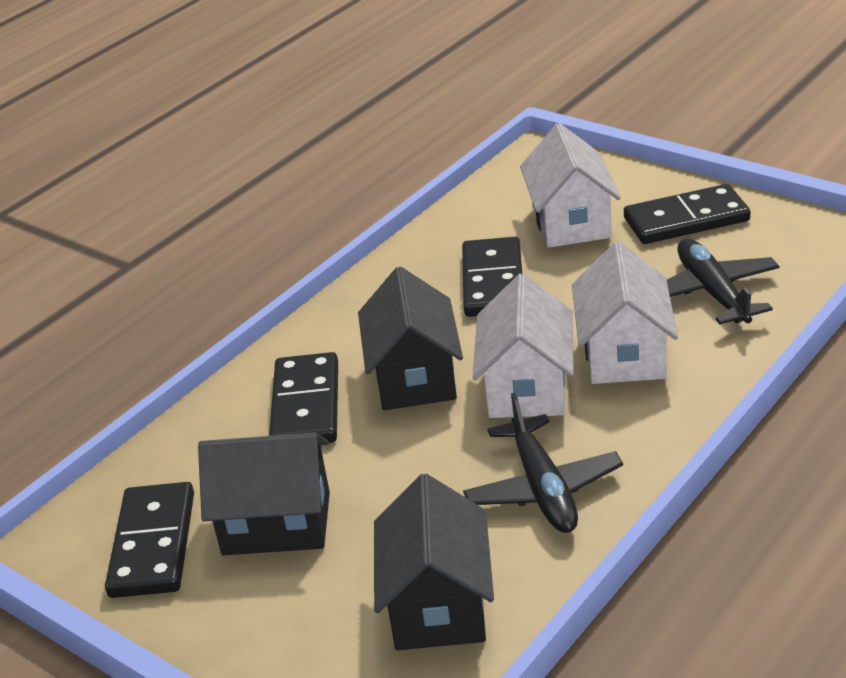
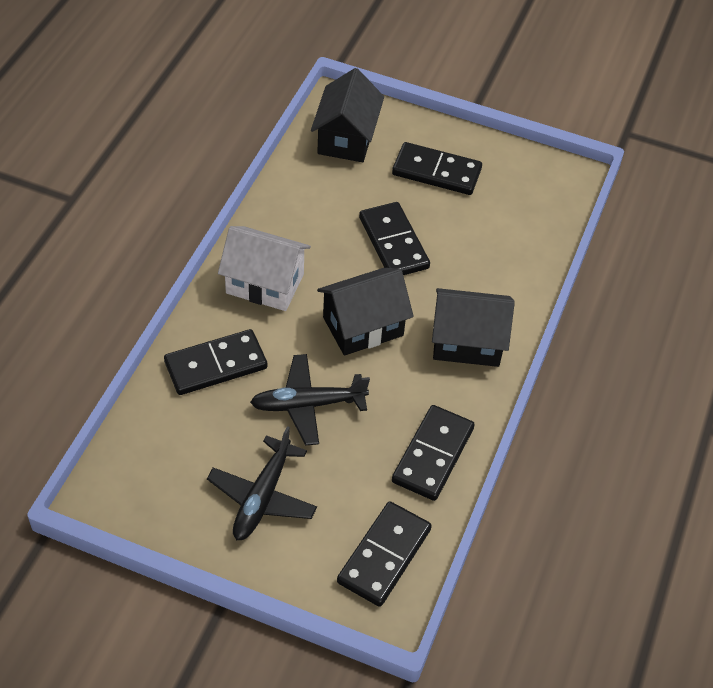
black domino: [105,482,194,598] [269,352,338,443] [462,237,522,317] [624,184,750,244] = 4 -> [164,329,267,395] [337,501,432,607] [359,202,430,275] [392,142,482,195] [392,405,475,501] = 5
white house: [473,273,574,418] [520,123,621,248] [572,241,678,384] = 3 -> [218,226,311,311] = 1

